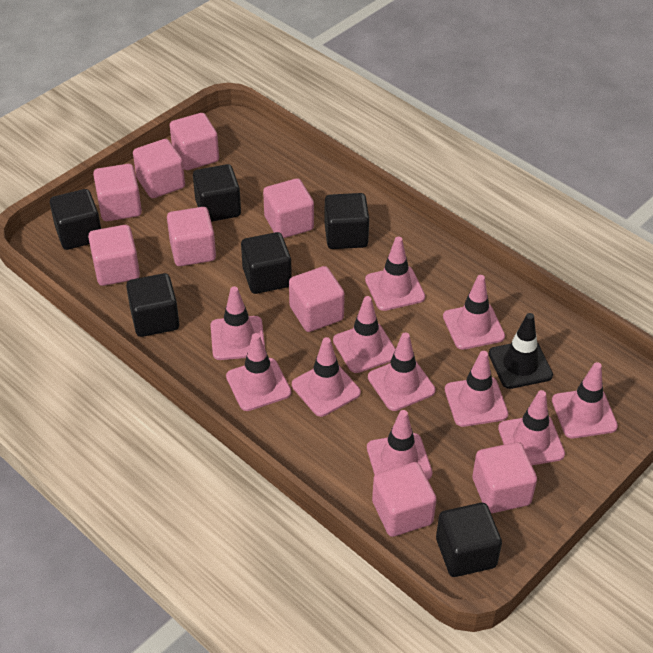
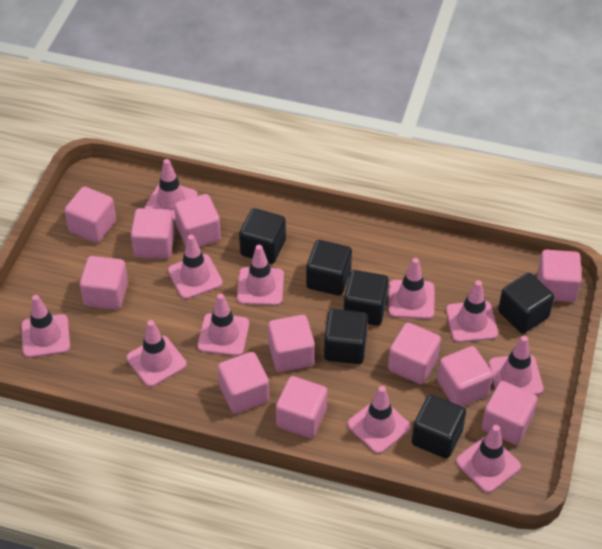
black traffic cone: [489,313,553,389] = 1 -> none = 0
pink cube: [88,225,140,286] [93,164,142,221] [133,139,185,198] [167,207,216,266] [170,113,219,170] [263,178,314,238] [289,266,345,332] [372,462,437,537] [472,442,537,513] = 9 -> [64,187,116,243] [80,256,128,310] [131,208,175,259] [174,194,221,247] [218,352,269,414] [268,315,315,372] [276,376,327,438] [388,323,441,384] [437,346,493,406] [482,381,537,445] [537,250,582,302] = 11

